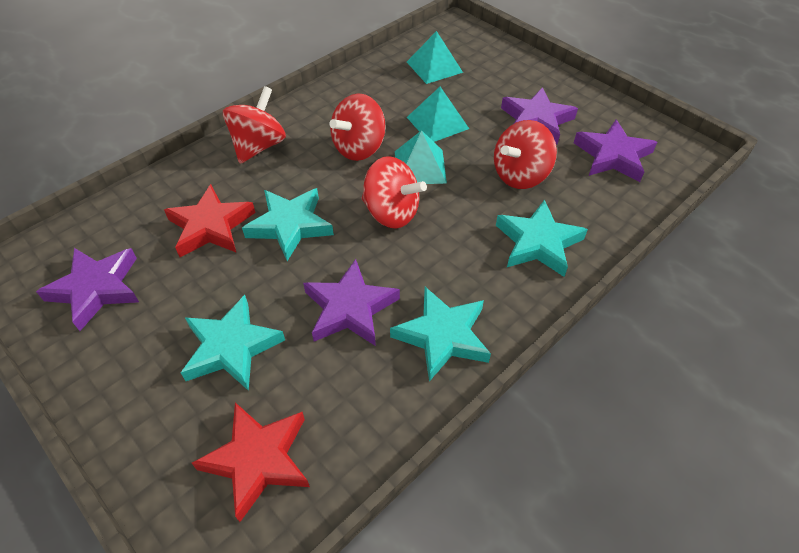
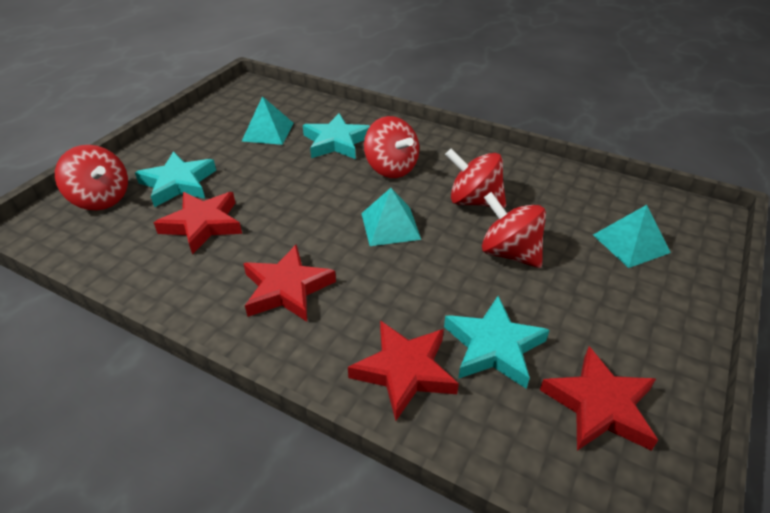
purple star: [36,248,139,331] [303,259,400,346] [501,87,578,144] [574,120,657,182] = 4 -> none = 0
red star: [164,184,256,257] [192,402,310,522] = 2 -> [154,192,242,255] [243,244,336,322] [348,321,459,421] [540,347,658,451] = 4
turquoise star: [181,295,285,391] [242,188,334,261] [390,287,491,382] [496,199,588,277] = 4 -> [135,151,216,207] [303,113,370,159] [444,296,550,389] = 3

